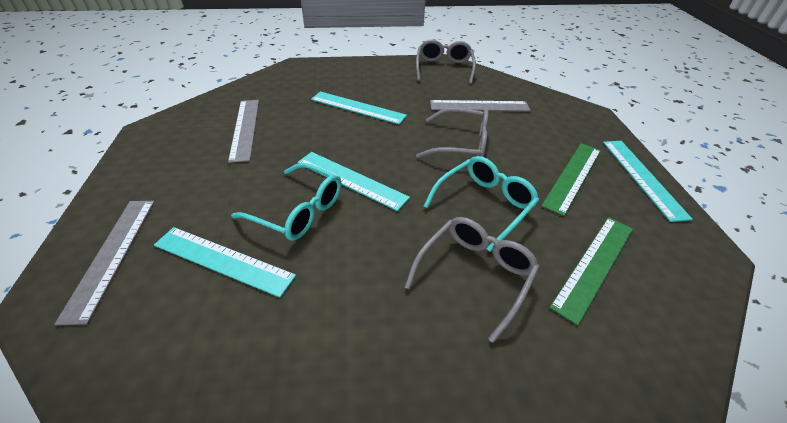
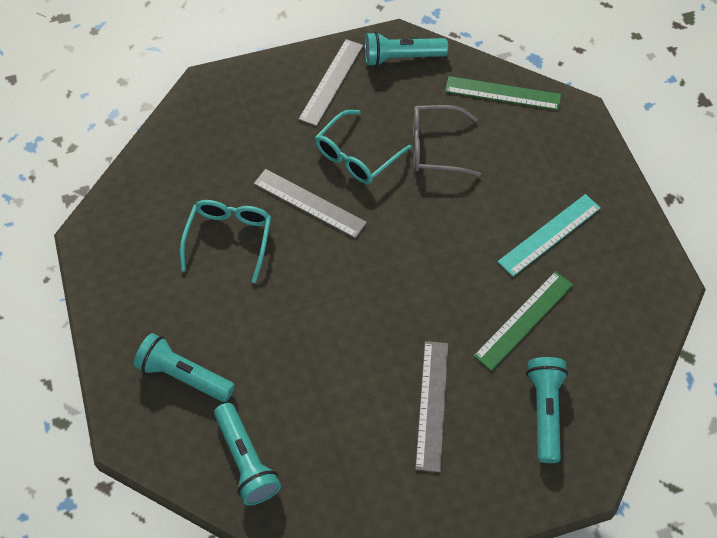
grey glasses: [405,217,540,343] [416,40,476,84] [416,108,489,158] = 3 -> [413,105,481,177] = 1
turquoise flashlight: none = 0 -> [134,333,235,402] [214,403,281,505] [365,32,448,66] [526,357,568,463] = 4
turquoise ruler: [154,227,296,298] [297,152,410,211] [311,91,407,125] [603,141,693,222] = 4 -> [498,194,601,277] = 1

